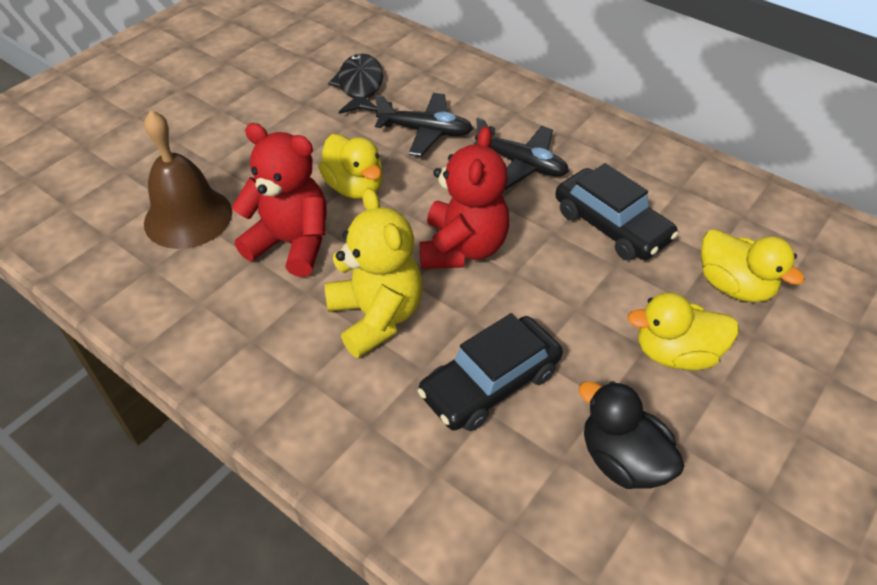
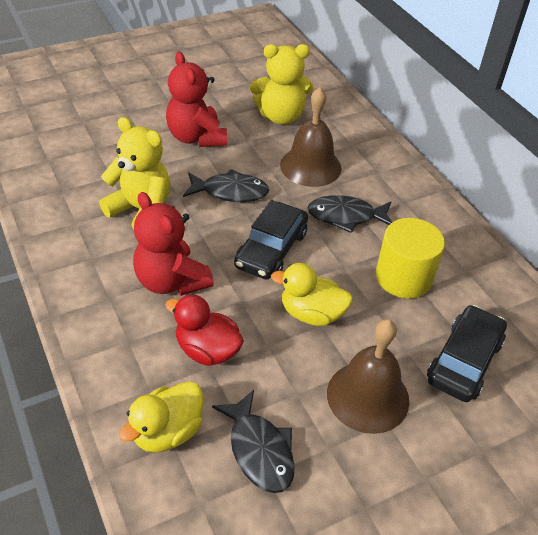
black duck: [578,381,685,489] = 1 -> none = 0
black fish: [328,54,383,114] = 1 -> [183,169,269,202] [212,390,295,493] [308,195,392,233] = 3
black plane: [375,93,473,157] [474,117,569,190] = 2 -> none = 0
brown bell: [144,110,232,249] = 1 -> [280,87,342,187] [327,319,409,434] = 2
red duck: none = 0 -> [165,294,244,366] = 1
yellow cylinder: none = 0 -> [376,218,445,299] = 1
yellow duck: [318,134,383,199] [627,292,739,370] [701,229,805,302] = 3 -> [119,381,203,453] [271,263,353,326] = 2
yellow teddy bear: [325,188,422,358] = 1 -> [99,117,170,229] [250,44,313,125] = 2

